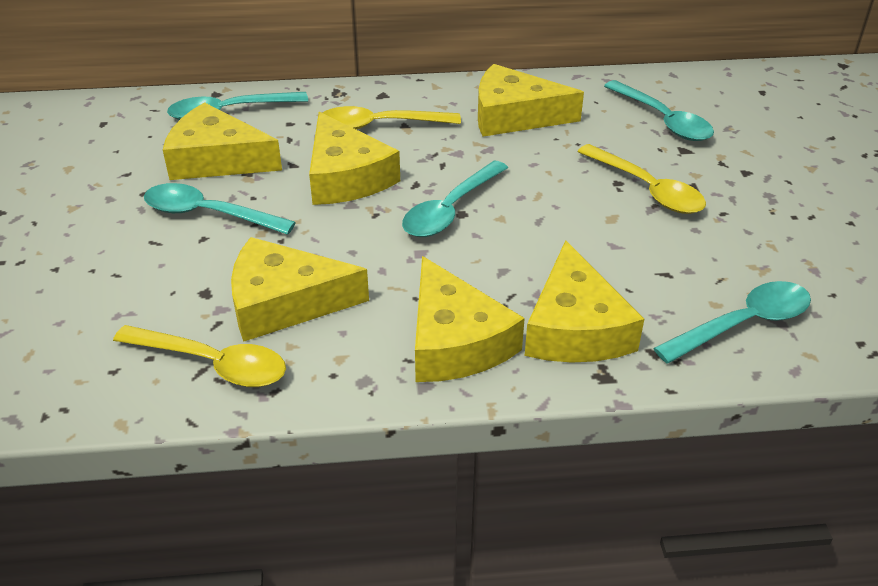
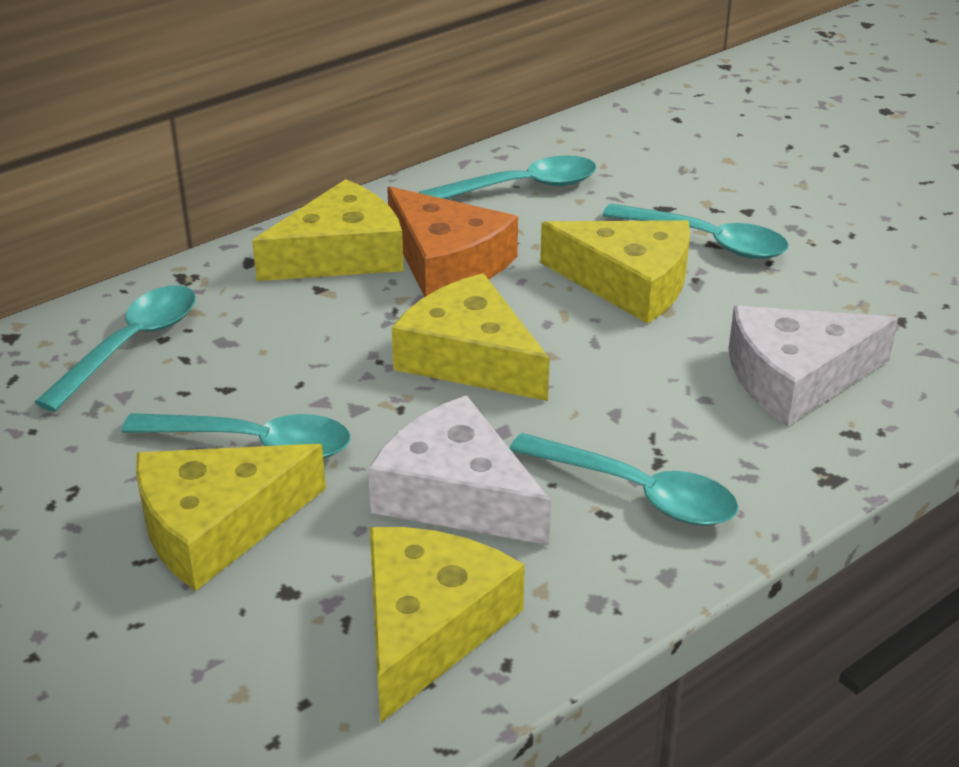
orange cheese: none = 0 -> [387,186,518,297] = 1
white cheese: none = 0 -> [368,396,551,545] [729,306,898,426] = 2
yellow cheese: [163,102,282,180] [231,237,369,342] [309,112,400,205] [415,256,525,382] [478,64,584,137] [525,240,644,363] = 6 -> [136,444,326,591] [252,179,404,281] [370,527,525,723] [392,273,550,401] [540,220,690,324] = 5
yellow spoon: [113,325,286,387] [323,106,461,129] [577,144,706,214] = 3 -> none = 0

